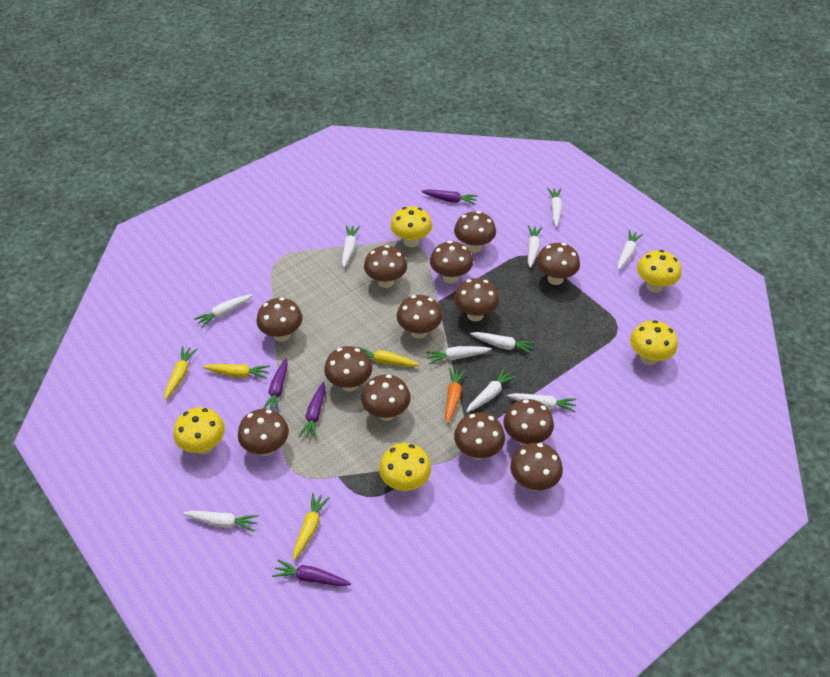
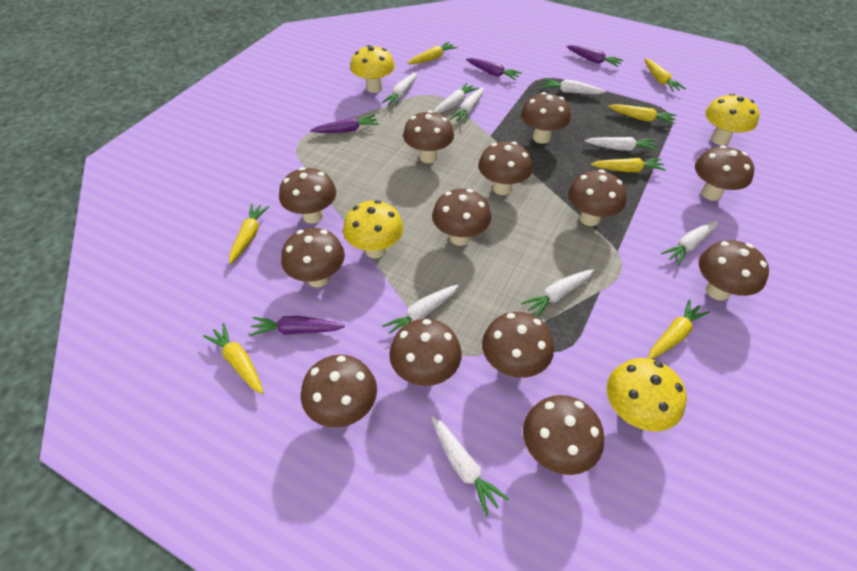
orange carrot: [445,368,466,423] = 1 -> none = 0
white carrot: [183,511,259,532] [194,294,253,328] [342,225,360,267] [426,346,492,364] [466,368,517,413] [470,332,535,355] [507,393,577,412] [528,225,542,268] [547,188,562,227] [617,230,643,270] = 10 -> [381,73,417,107] [382,284,459,334] [431,416,509,516] [434,83,479,113] [450,87,484,124] [521,269,594,317] [541,79,606,94] [585,137,657,151] [661,221,718,266] = 9
yellow carrot: [165,346,197,400] [203,364,270,379] [293,493,330,561] [357,347,420,367] = 4 -> [203,323,264,394] [229,204,270,264] [407,42,458,64] [591,158,666,172] [608,104,676,125] [644,59,686,92] [648,299,710,359] = 7
yellow mushroom: [173,407,225,455] [379,443,431,491] [390,206,432,247] [630,320,678,365] [637,250,681,293] = 5 -> [343,200,403,258] [350,45,395,93] [607,358,687,431] [705,93,759,145] = 4

